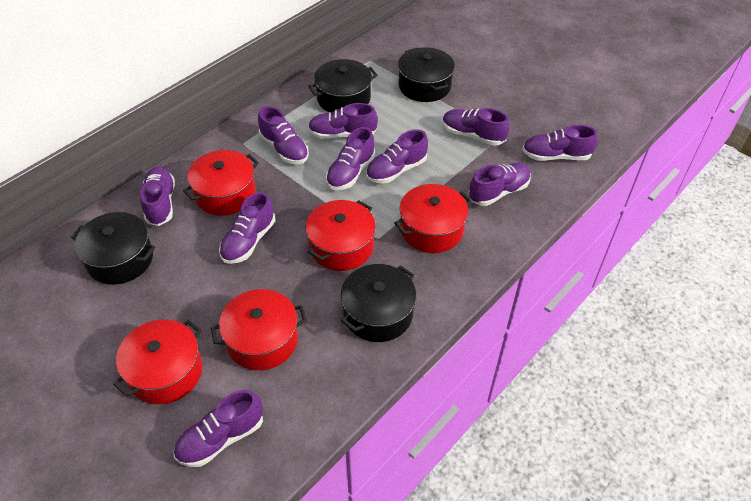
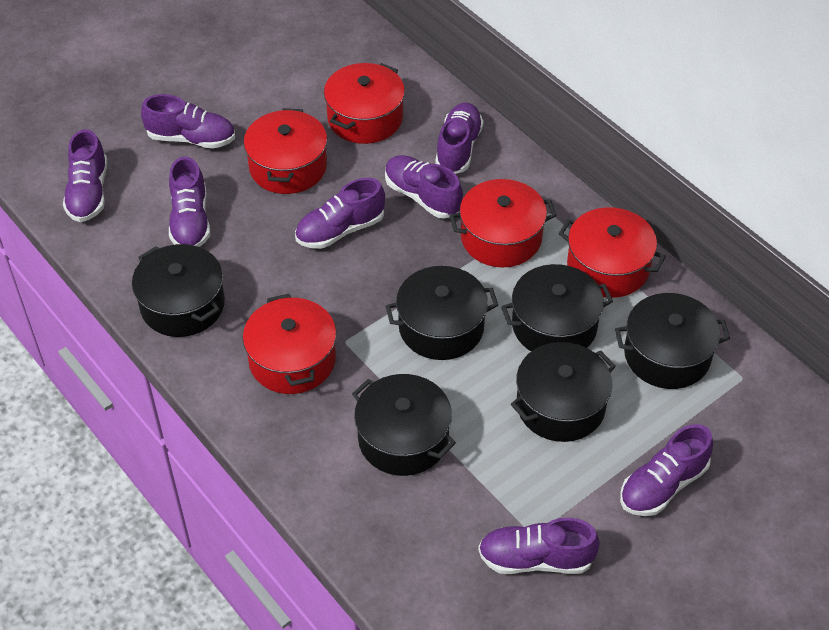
black pot: [71,212,155,285] [308,59,378,113] [341,264,416,342] [398,47,455,102] = 4 -> [132,244,225,337] [352,374,456,476] [386,266,498,360] [501,264,613,351] [511,342,616,442] [615,293,730,389] = 6
purple shoe: [140,167,175,226] [174,390,263,467] [219,192,275,264] [258,106,309,164] [308,103,378,139] [326,127,375,190] [366,129,428,183] [442,108,510,146] [468,163,531,206] [522,125,598,161] = 10 -> [63,129,107,222] [141,94,235,149] [169,157,210,247] [295,178,385,249] [385,155,463,219] [435,103,483,174] [478,518,600,574] [620,424,713,516] = 8

